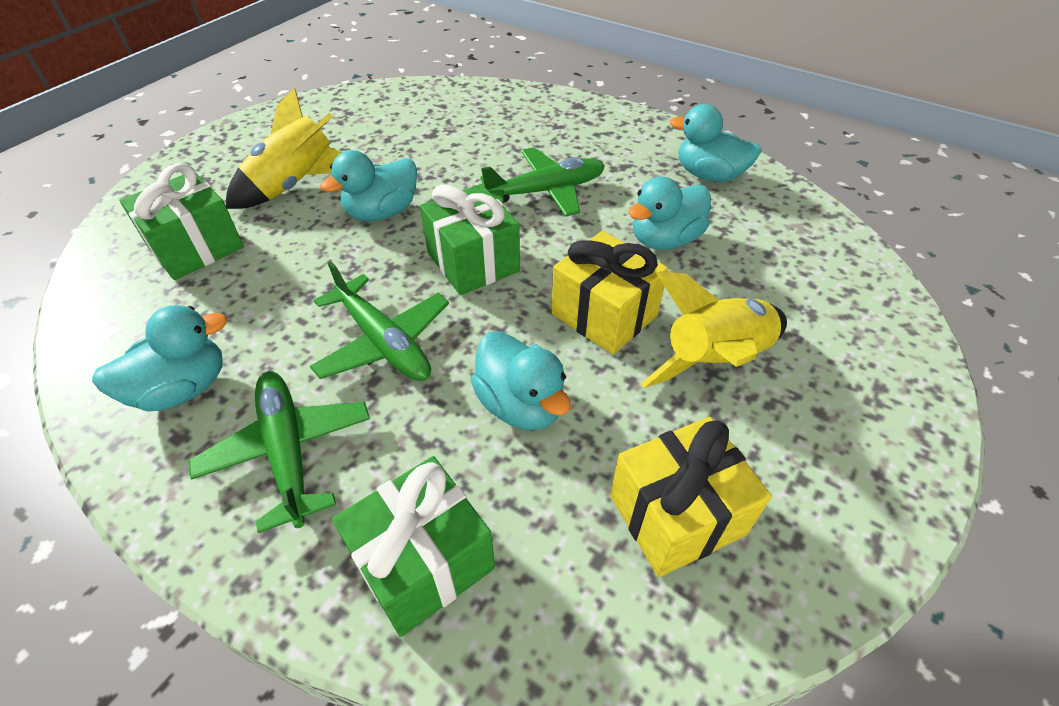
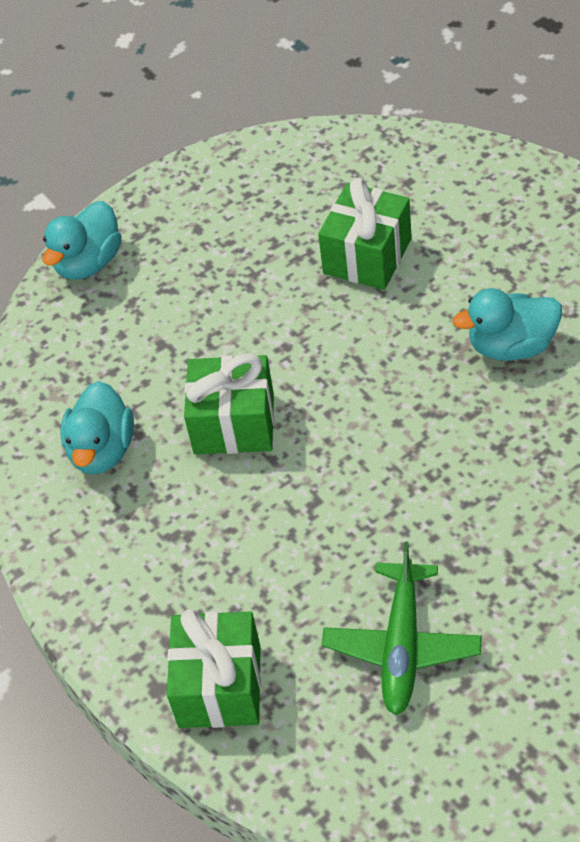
green plane: [189,371,370,533] [310,261,449,381] [480,147,605,217] = 3 -> [322,541,482,715] = 1
turquoise duck: [92,305,227,412] [320,150,417,221] [471,331,570,430] [629,176,711,250] [670,104,762,182] = 5 -> [42,201,122,280] [60,381,134,475] [453,288,562,361] = 3
yellow gift: [552,231,668,355] [610,417,772,577] = 2 -> none = 0
yellow rocket: [226,88,342,209] [641,271,787,388] = 2 -> none = 0

